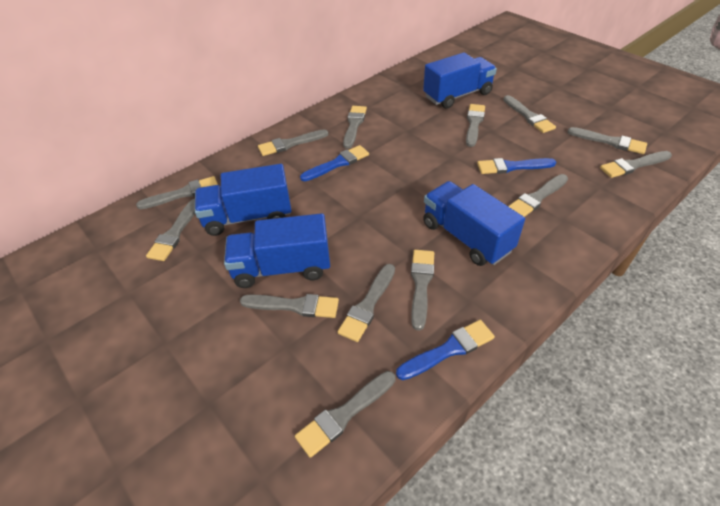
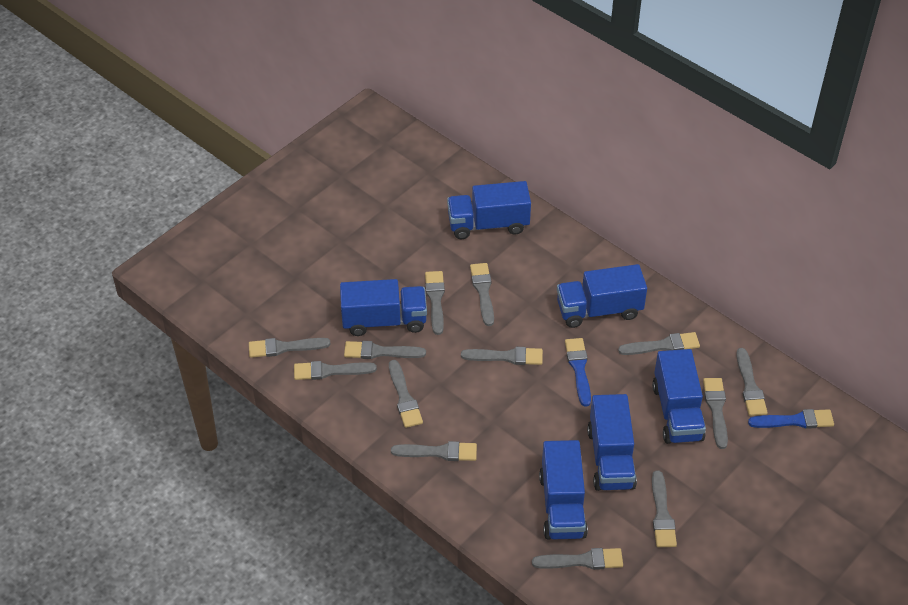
blue brush: [300,145,369,181] [396,320,495,380] [477,158,556,174] = 3 -> [565,338,591,407] [748,409,834,429] = 2
blue truck: [195,164,292,236] [224,213,330,288] [423,52,497,109] [423,181,525,266] = 4 -> [340,279,427,336] [447,181,531,239] [539,440,588,540] [557,264,647,328] [587,394,637,491] [652,349,706,444] = 6

